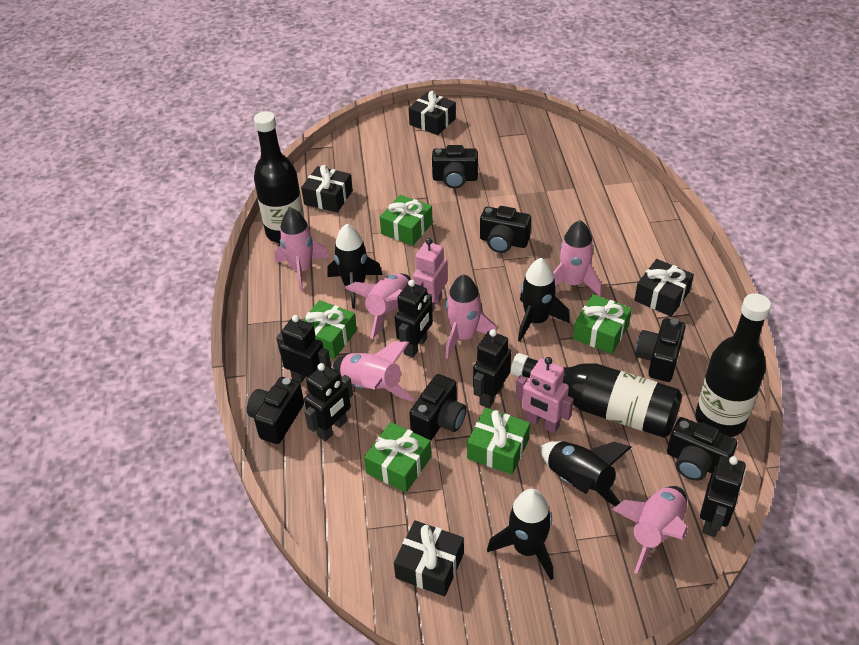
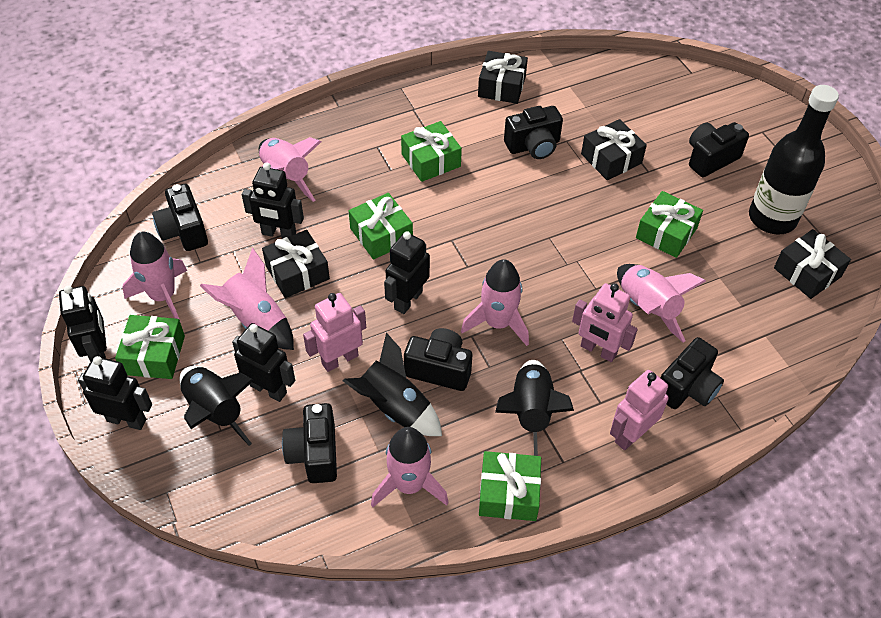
black bottle: [254,111,304,243] [511,353,682,438] [695,293,771,437] = 3 -> [749,85,839,234] = 1
black rocket: [328,224,383,309] [487,489,554,580] [518,258,570,341] [540,441,631,506] = 4 -> [180,366,254,446] [343,332,442,436] [495,360,574,456] = 3
pink robot: [413,238,448,312] [516,357,574,433] = 2 -> [303,293,366,372] [572,283,638,362] [610,370,669,450] = 3

